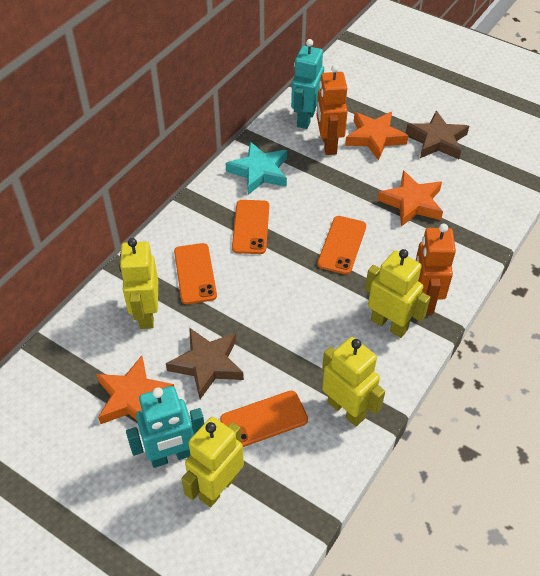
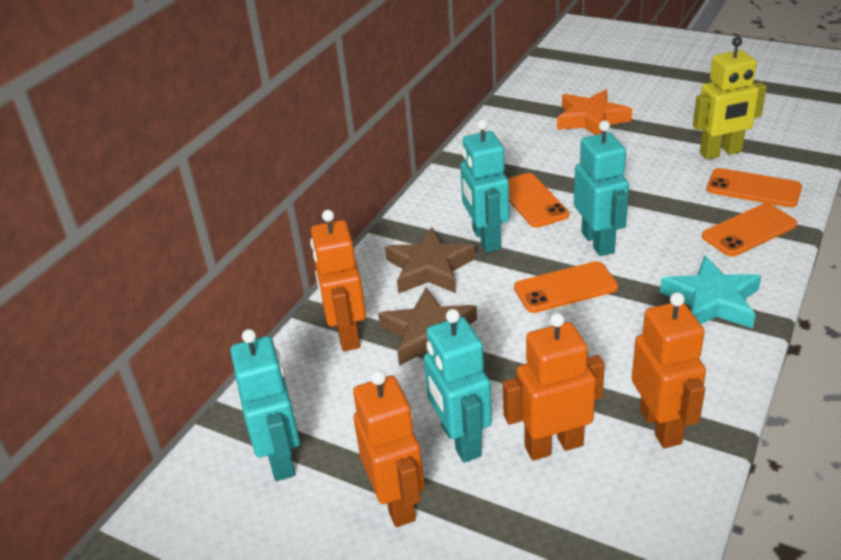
orange robot: [317,65,348,155] [415,224,456,314] = 2 -> [310,210,366,351] [353,370,425,527] [503,313,605,460] [632,292,706,448] = 4
orange star: [96,356,174,424] [345,112,408,161] [377,171,443,227] = 3 -> [557,89,632,135] = 1
turquoise robot: [126,386,204,468] [291,39,324,129] = 2 -> [230,329,300,481] [424,309,492,463] [460,119,510,253] [574,120,629,256] = 4
yellow robot: [119,238,158,329] [181,417,244,507] [322,337,385,426] [365,249,430,338] = 4 -> [693,37,767,160] = 1

